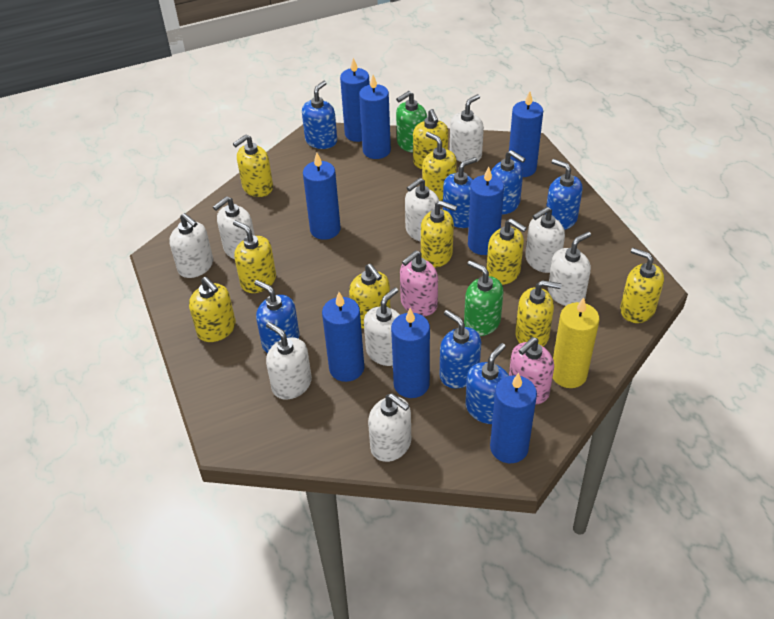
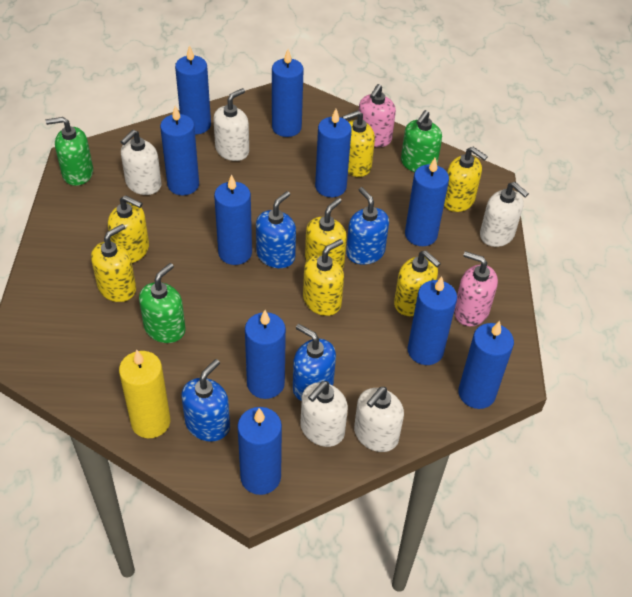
blue candle: [303,153,341,240] [322,292,364,382] [340,58,370,142] [359,75,391,159] [391,308,430,398] [468,166,504,255] [490,373,537,463] [509,91,543,177] = 8 -> [160,106,199,195] [175,45,211,134] [214,174,252,265] [237,407,282,495] [245,310,286,399] [272,49,304,137] [315,109,352,197] [405,158,449,246] [408,276,457,365] [458,321,514,409] = 10
blue soap dispenser: [254,280,300,353] [302,81,337,149] [440,310,481,389] [443,157,477,228] [465,343,509,424] [491,150,525,215] [545,159,583,230] = 7 -> [182,359,230,442] [256,191,296,268] [293,324,336,401] [346,187,389,265] = 4
green soap dispenser: [396,91,427,153] [464,260,503,336] = 2 -> [46,117,93,186] [139,263,185,343] [401,110,442,172] = 3
white soap dispenser: [169,213,213,278] [213,196,255,259] [266,322,312,400] [364,287,400,366] [368,393,411,462] [405,178,439,242] [450,94,484,162] [525,207,565,273] [548,232,591,306] = 9 -> [121,130,162,195] [213,88,249,161] [300,381,348,447] [354,387,404,452] [480,182,529,247] = 5
yellow soap dispenser: [189,277,236,342] [233,134,273,197] [233,220,276,293] [349,264,391,329] [413,109,448,169] [421,200,457,267] [422,132,457,201] [487,218,527,285] [515,280,562,346] [620,248,664,323] = 10 -> [91,224,136,302] [108,195,149,263] [303,239,344,316] [305,198,347,269] [342,110,375,177] [394,251,441,316] [444,147,488,212] = 7

